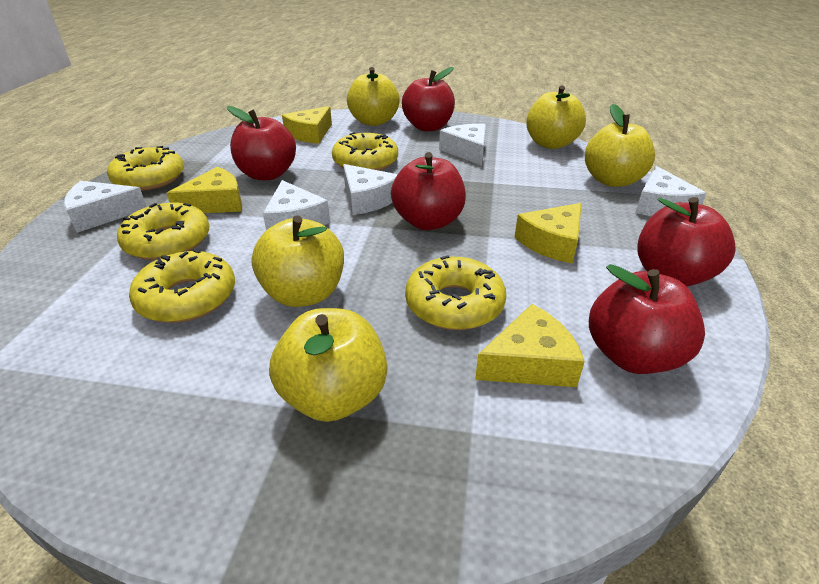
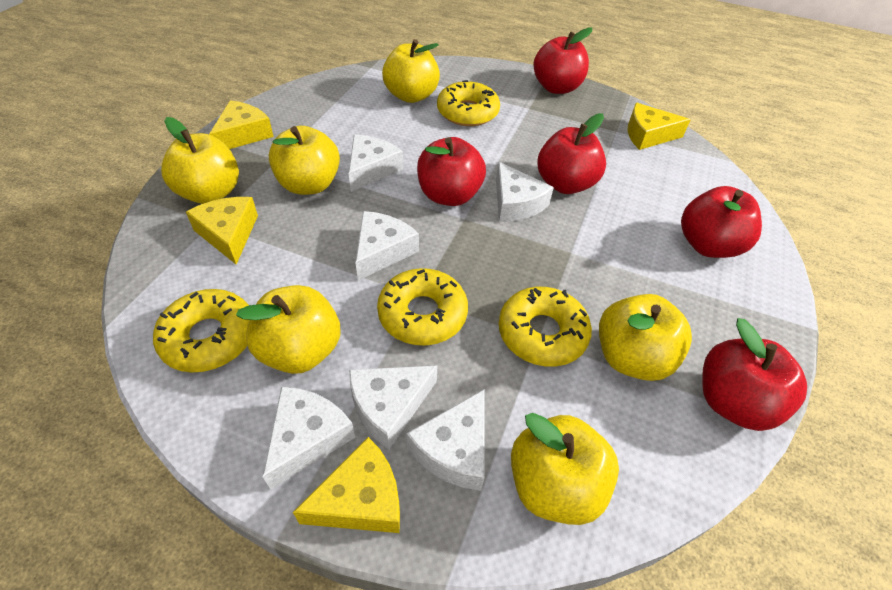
white cheese: [64,181,147,233] [263,180,330,230] [343,164,398,215] [439,124,486,166] [635,166,706,216] = 5 -> [263,387,355,490] [348,135,403,192] [349,365,438,450] [355,211,419,280] [406,389,485,490] [496,162,554,222] = 6
yellow apple: [251,216,344,307] [269,308,387,422] [347,67,400,126] [526,85,586,149] [585,104,655,187] = 5 -> [161,117,239,204] [236,285,341,374] [269,126,340,195] [382,39,440,103] [511,413,619,525] [599,294,692,381] = 6
yellow donut: [107,146,184,191] [117,203,210,260] [129,248,235,323] [332,132,398,171] [405,255,506,330] = 5 -> [153,289,249,373] [377,268,468,346] [437,80,500,126] [499,287,592,367] = 4

